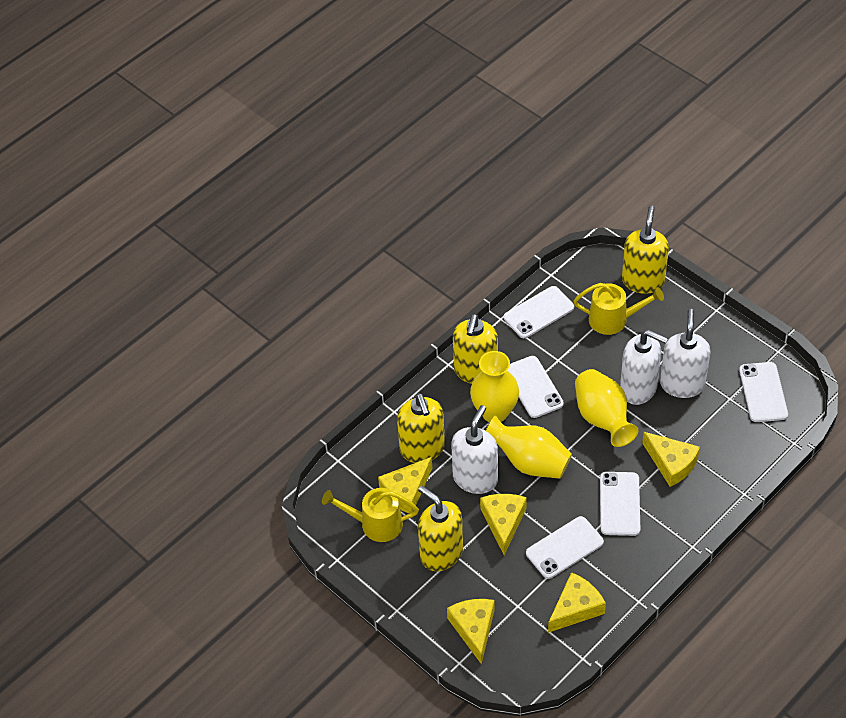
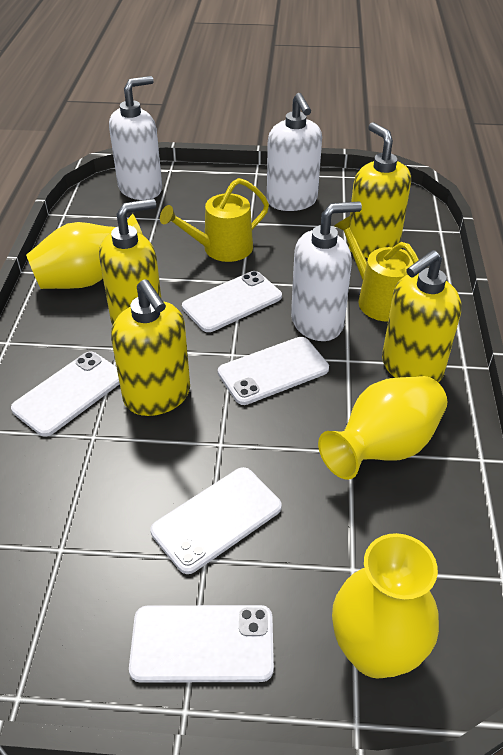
yellow cheese: [378,457,432,514] [447,599,494,665] [480,494,527,555] [548,572,606,633] [642,432,700,487] = 5 -> none = 0

